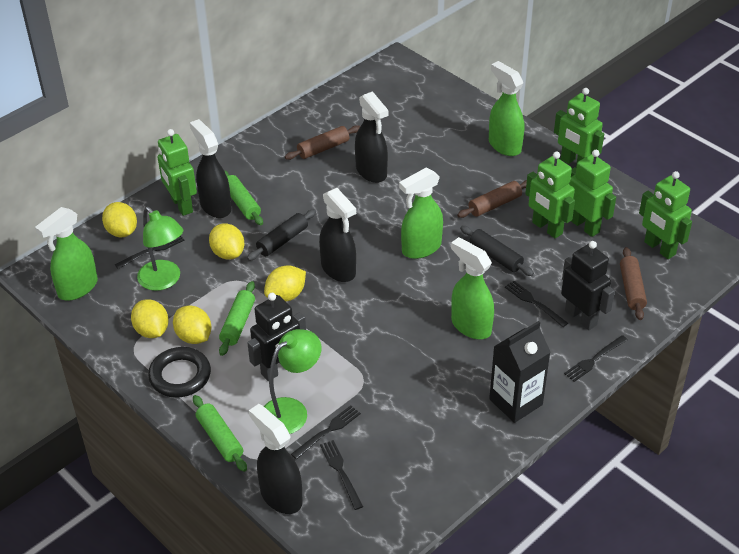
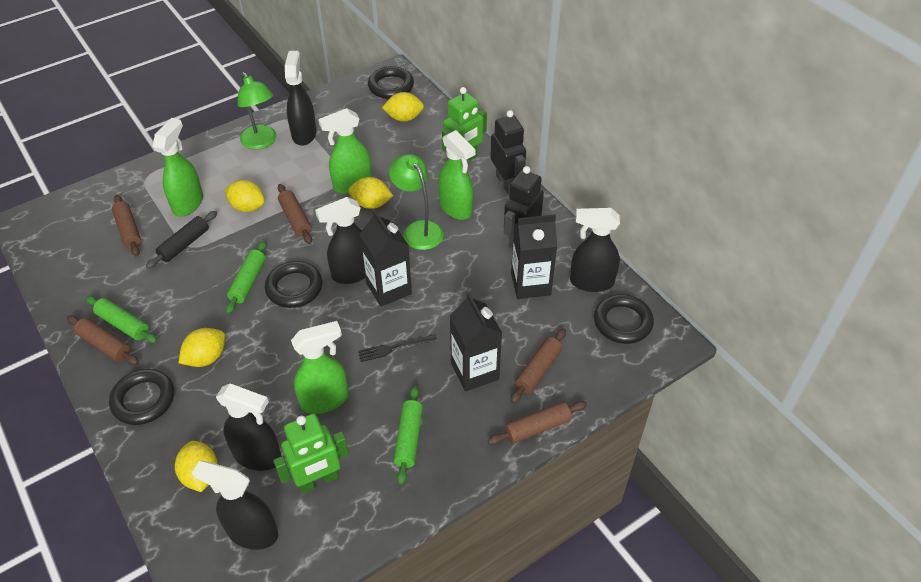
black carton: [489,321,550,423] = 1 -> [359,210,412,307] [450,292,502,392] [511,214,557,299] = 3
black fork: [115,235,185,269] [291,405,361,459] [320,440,363,510] [505,281,568,327] [564,335,628,382] = 5 -> [358,335,437,362] = 1
black ring: [148,347,211,398] = 1 -> [109,369,174,425] [265,261,322,308] [368,66,414,99] [594,294,654,344] = 4
black rolling pin: [247,209,316,261] [460,226,534,276] = 2 -> [146,211,217,269] = 1
black spray bottle: [190,119,231,218] [249,404,303,514] [319,188,356,282] [355,91,388,183] = 4 -> [192,460,278,550] [216,383,281,471] [285,51,317,146] [315,197,365,284] [570,208,620,292] = 5
brown rolling pin: [285,125,360,160] [457,180,527,218] [620,247,647,320] = 3 -> [67,315,139,365] [112,195,141,256] [278,184,312,244] [488,401,587,445] [511,329,566,404] = 5
green robot: [158,129,197,216] [525,151,575,239] [554,88,604,168] [569,150,616,237] [639,171,692,259] = 5 -> [273,413,349,494] [442,87,487,161] = 2

